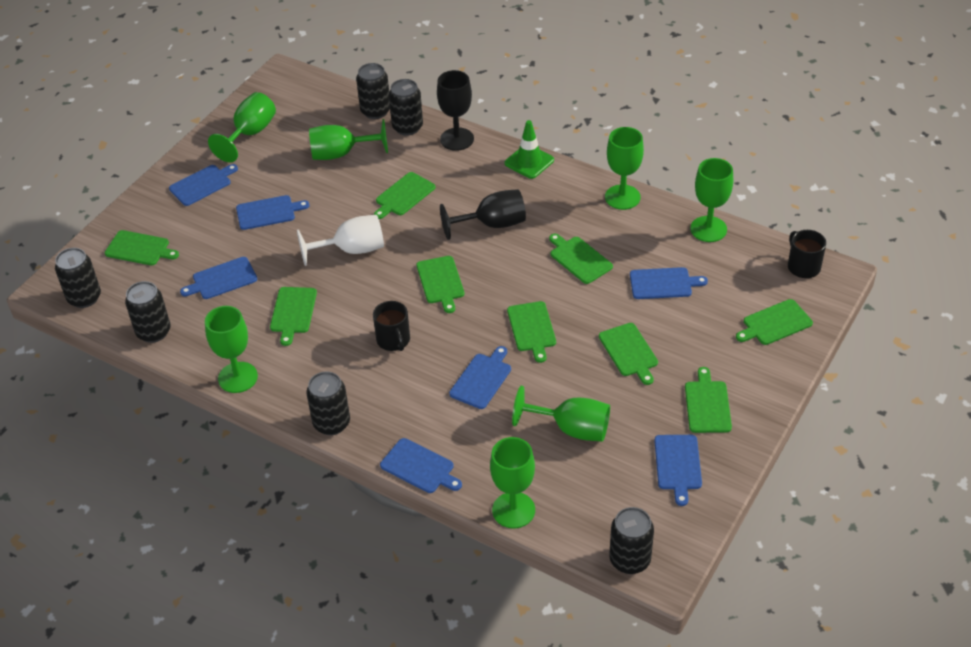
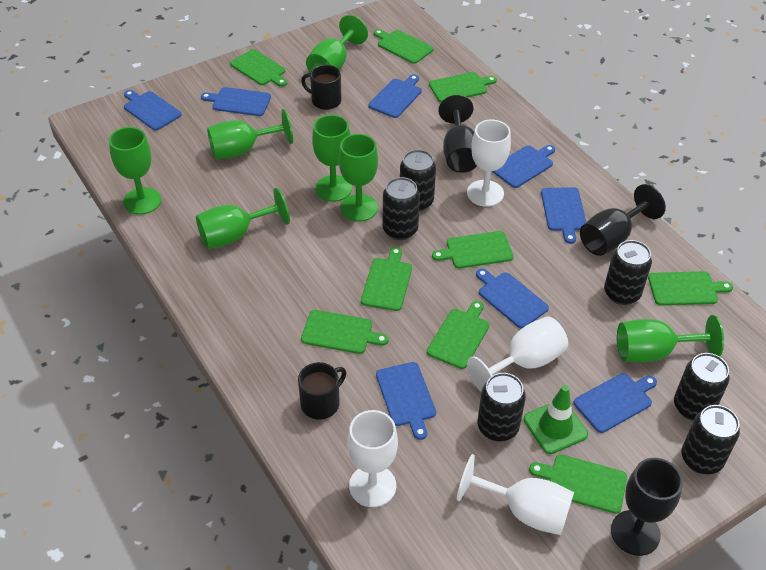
black goblet: [437,70,474,151] [440,189,526,240] = 2 -> [438,95,477,173] [580,184,666,256] [611,458,683,556] = 3
blue cutting board: [169,164,238,206] [180,257,257,299] [236,195,309,230] [380,438,462,493] [449,346,511,409] [630,267,708,299] [654,435,702,506] = 7 -> [124,90,182,131] [201,87,271,116] [369,74,422,118] [376,362,436,440] [476,269,549,328] [492,145,555,188] [541,187,586,244] [573,373,657,433] = 8
white goblet: [297,215,384,266] = 1 -> [348,410,398,507] [457,454,574,535] [467,120,511,207] [467,316,568,392] = 4

